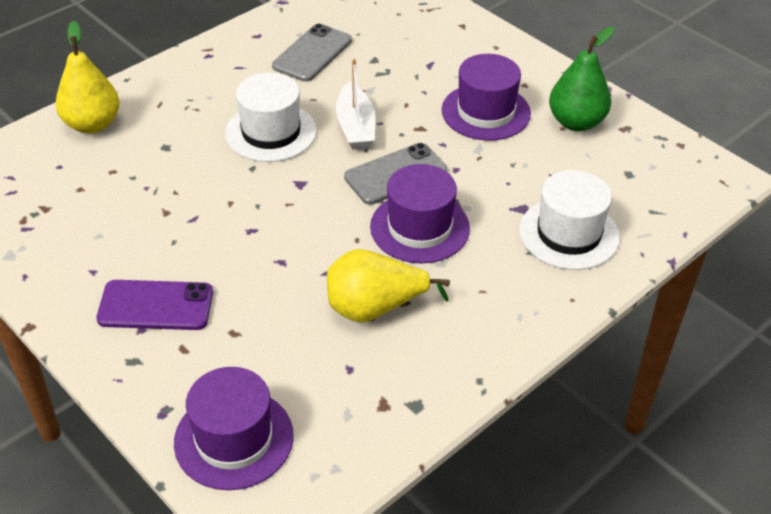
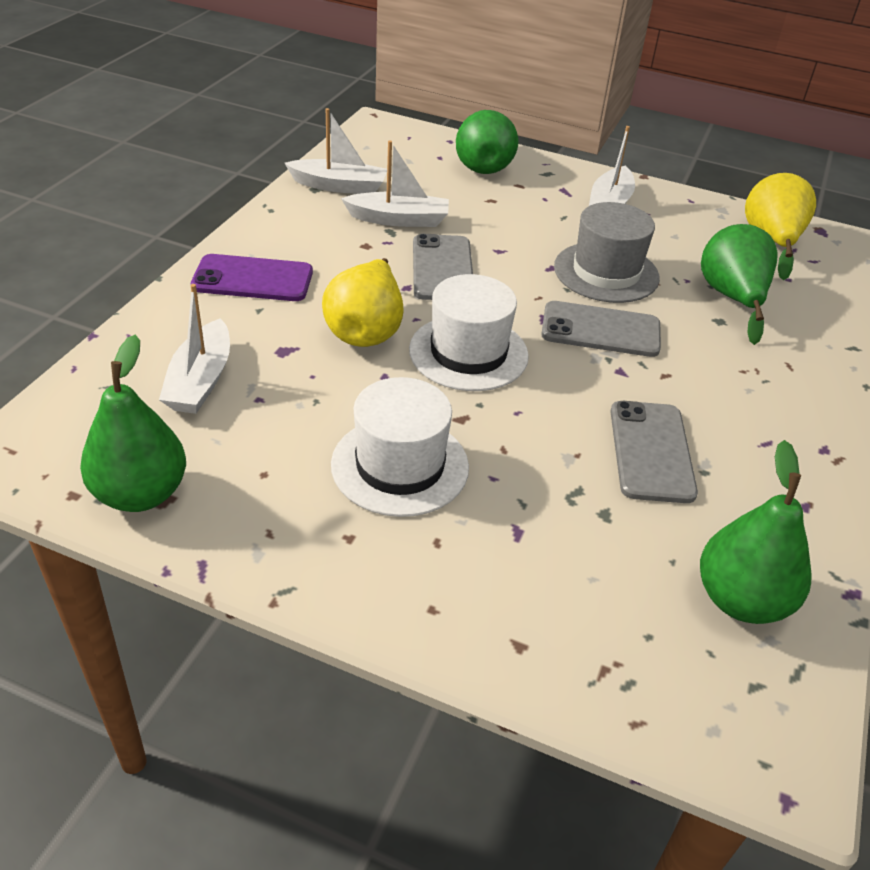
green pear: [549,27,615,131] = 1 -> [80,335,186,512] [456,110,518,174] [700,440,812,624] [701,224,777,345] = 4
grey hat: none = 0 -> [554,202,660,303] = 1
grey phone: [272,24,352,82] [344,143,448,205] = 2 -> [413,234,473,300] [541,301,661,357] [610,401,698,503] = 3
purple hat: [174,367,294,490] [370,164,470,264] [442,54,531,141] = 3 -> none = 0
white boat: [336,59,375,150] = 1 -> [159,284,230,414] [285,108,387,194] [341,140,449,227] [589,126,635,206] = 4

